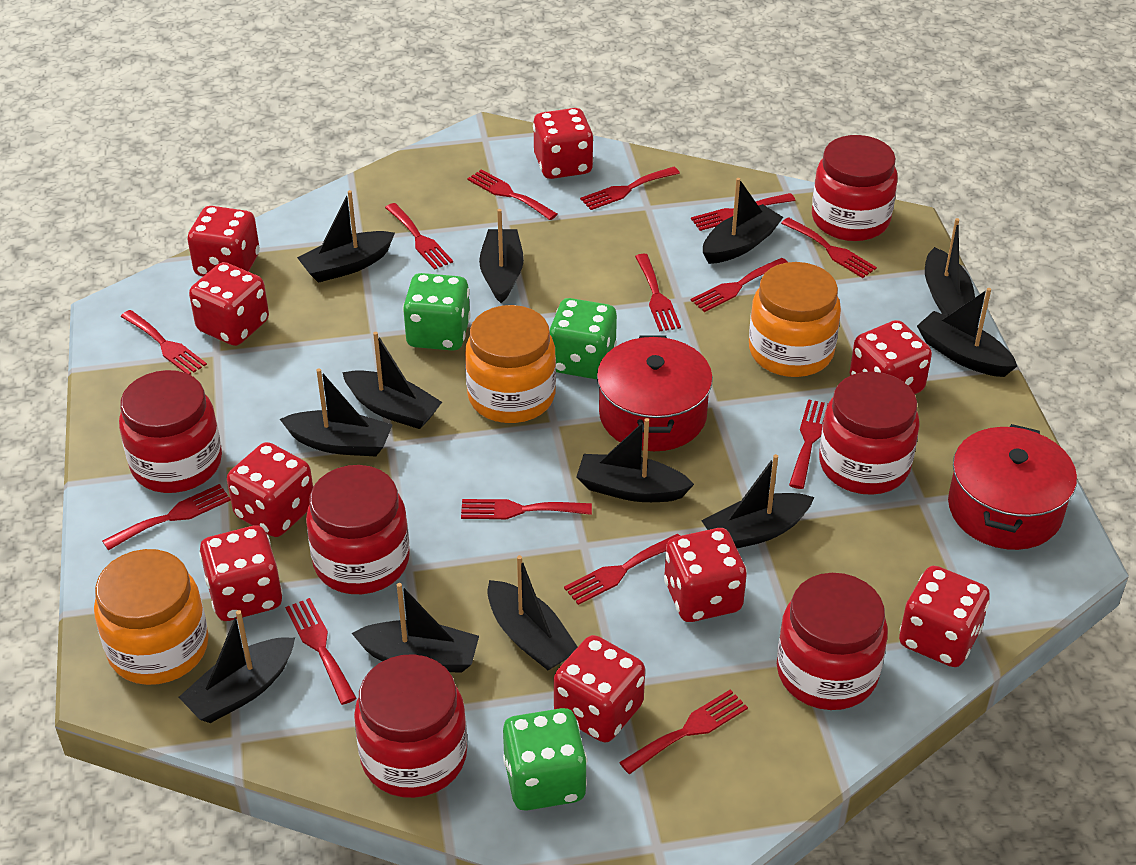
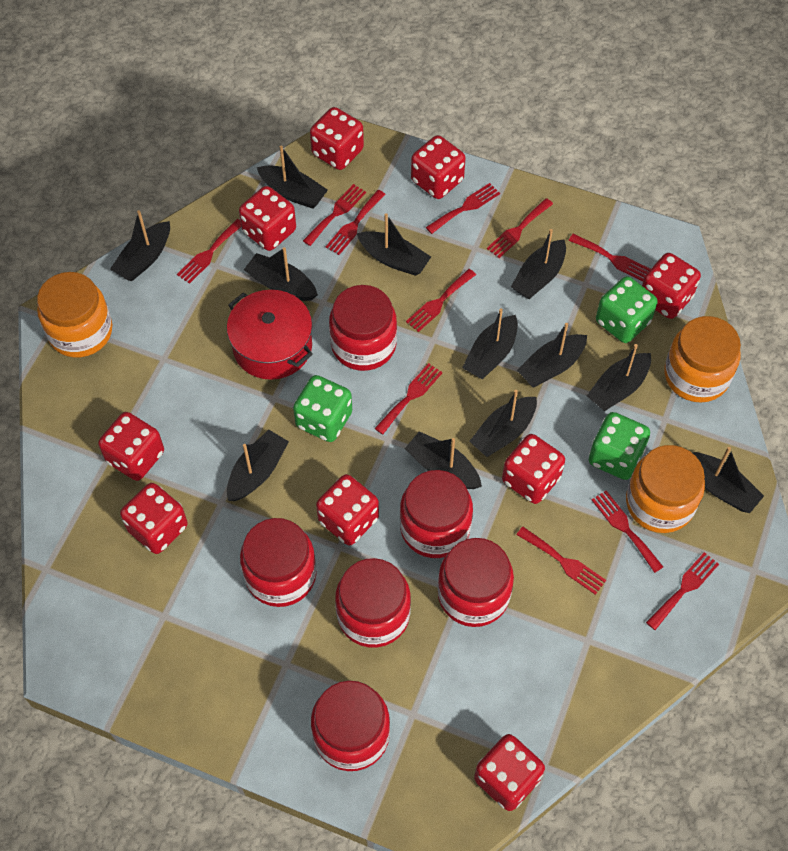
red fork: [102,484,231,550] [121,310,207,375] [285,598,356,705] [385,203,453,270] [461,499,592,519] [467,169,558,220] [564,534,680,605] [580,167,680,210] [619,689,748,774] [635,254,681,332] [691,193,796,231] [691,258,788,312] [781,217,877,278] [789,399,828,489] = 14 -> [177,219,241,284] [303,184,366,246] [326,190,386,255] [374,363,443,434] [406,269,476,332] [426,183,500,234] [487,198,553,258] [517,527,606,595] [568,234,650,282] [592,491,663,573] [646,552,719,630] = 11
red pot: [597,335,713,451] [948,424,1077,550] = 2 -> [227,290,313,380] = 1

